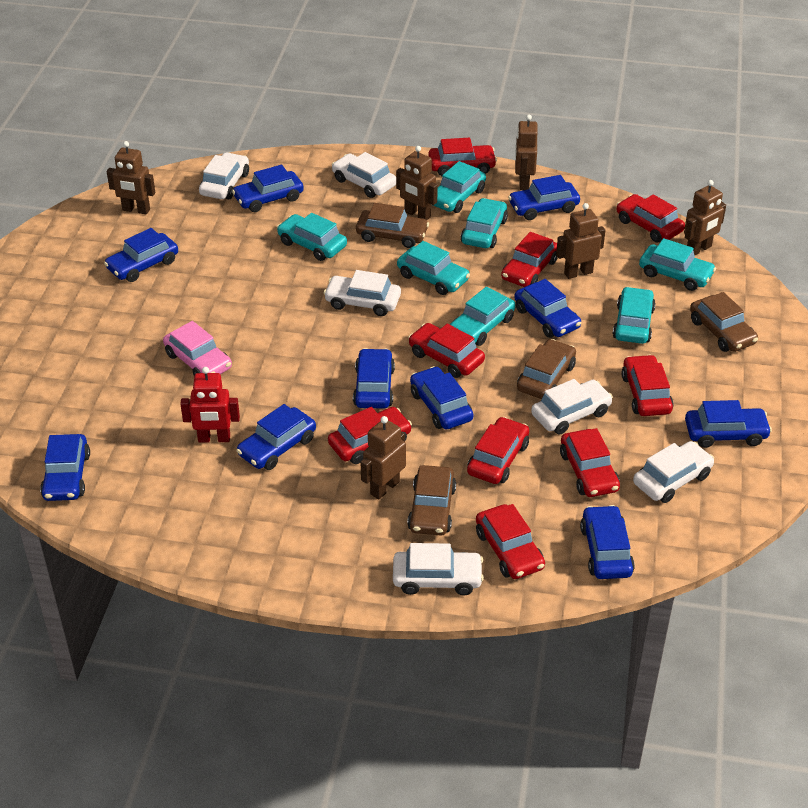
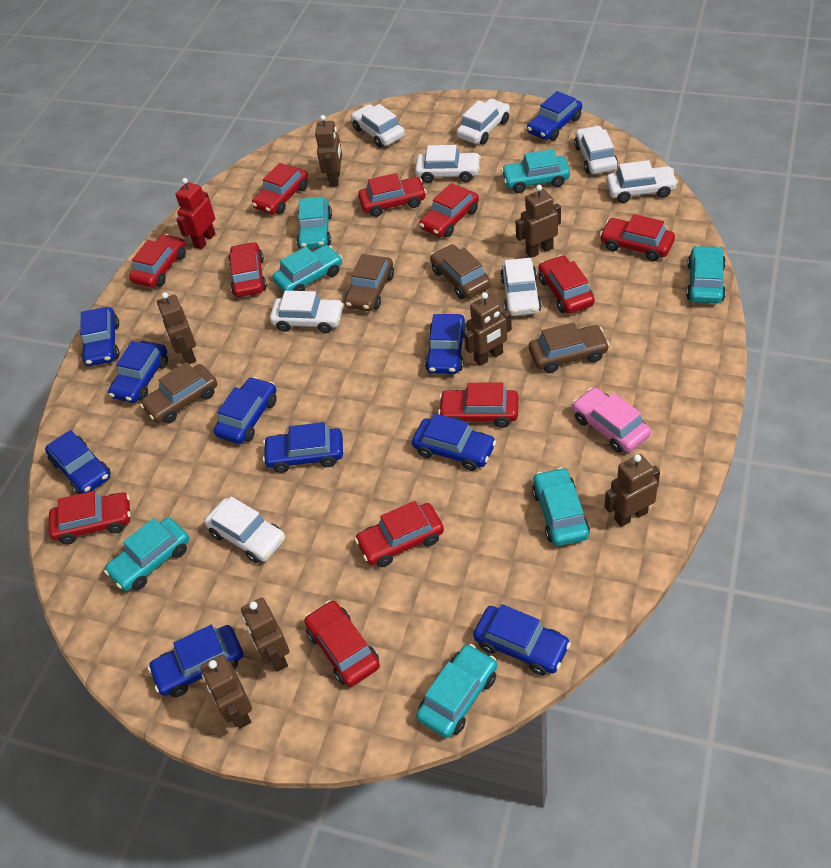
brown robot: [107,141,155,214] [360,416,406,500] [396,146,438,220] [515,114,537,190] [556,203,605,279] [684,180,726,255] = 6 -> [157,292,196,364] [200,655,252,729] [241,598,290,672] [315,115,342,187] [464,292,512,366] [516,185,561,258] [605,454,660,527] = 7
red car: [328,407,412,464] [408,323,485,378] [428,137,497,176] [467,417,529,484] [476,504,545,579] [501,232,558,287] [560,428,620,497] [616,194,685,243] [621,355,673,416] = 9 -> [49,491,131,544] [129,234,186,288] [228,242,267,297] [252,163,308,214] [304,600,380,687] [355,501,444,567] [358,173,426,217] [419,183,479,237] [438,383,518,428] [538,255,595,314] [600,214,675,261] = 11
white car: [199,152,249,199] [324,270,401,316] [332,152,396,198] [393,543,484,595] [531,379,613,435] [633,441,714,503] = 6 -> [204,496,285,563] [270,290,344,333] [351,104,405,148] [415,145,481,183] [456,99,510,144] [500,258,542,316] [574,126,618,174] [606,160,678,203] = 8

